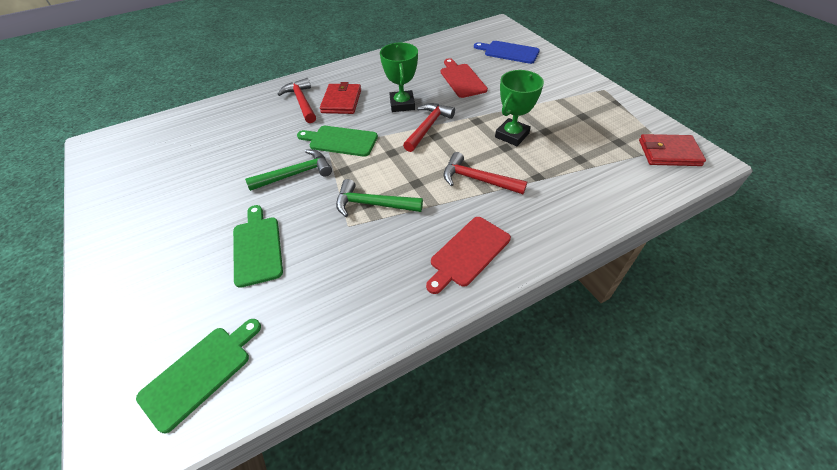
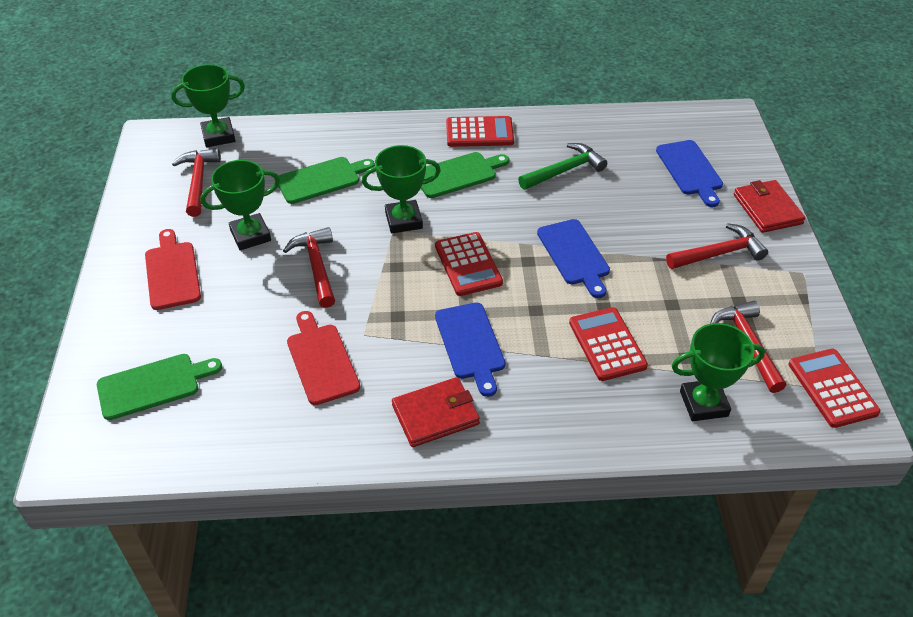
blue cutting board: [474,41,540,64] = 1 -> [435,302,506,397] [537,219,610,298] [656,140,723,207] = 3
green hammer: [245,149,332,191] [336,179,423,217] = 2 -> [518,143,607,190] = 1
green trophy: [380,43,418,112] [495,70,544,146] = 2 -> [171,64,245,147] [200,160,280,250] [362,145,441,233] [672,323,765,421] = 4
red calculator: none = 0 -> [435,232,503,296] [446,116,514,147] [569,307,648,381] [789,348,881,428] = 4
red hammer: [277,78,316,123] [403,103,455,152] [444,152,527,194] = 3 -> [172,148,221,217] [283,227,335,308] [666,223,768,269] [710,301,786,393] = 4

